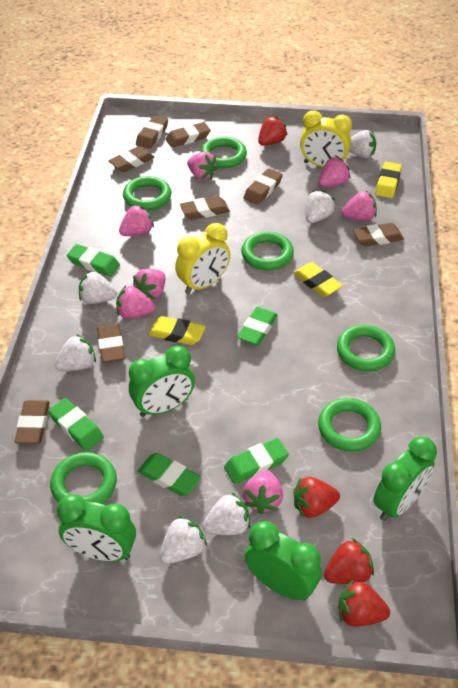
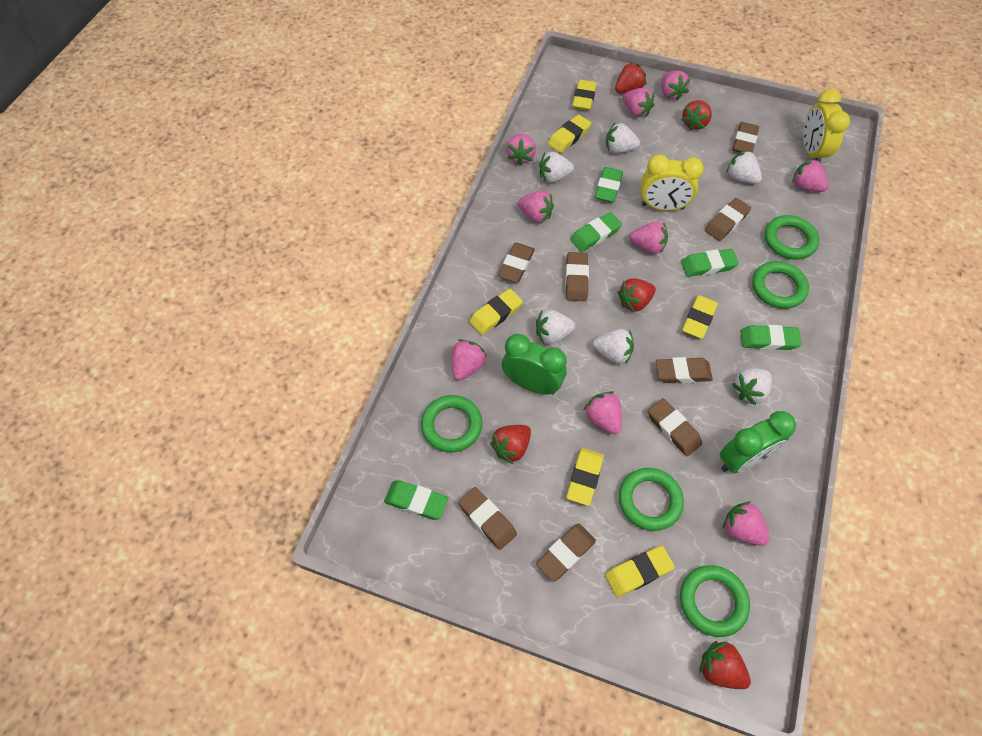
green clock: [57,494,136,562] [129,346,195,417] [245,521,322,601] [373,437,437,521] = 4 -> [502,334,567,394] [720,411,796,473] = 2
green ring: [50,452,117,504] [123,176,172,211] [201,136,247,168] [241,232,294,270] [318,398,381,452] [337,325,395,371] = 6 -> [421,395,482,452] [619,468,684,531] [680,565,750,637] [752,261,809,309] [765,215,819,260] = 5
pink strawberry: [116,285,155,319] [119,205,154,236] [133,269,165,300] [187,152,218,180] [243,470,283,514] [319,157,351,187] [342,191,377,221] = 7 -> [452,339,487,381] [506,134,536,166] [518,191,554,223] [584,391,622,434] [623,88,654,117] [630,221,668,254] [662,71,690,101] [723,501,769,546] [792,158,829,192] = 9
red strawberry: [258,117,288,146] [293,477,340,518] [324,538,374,584] [339,579,390,627] = 4 -> [490,425,531,464] [615,63,646,93] [618,278,656,313] [681,100,712,131] [699,641,751,689] = 5
yellow eraser: [148,316,205,345] [293,262,342,297] [375,162,402,198] = 3 -> [469,289,523,335] [548,114,591,153] [566,448,604,506] [572,80,597,110] [605,546,675,597] [682,295,718,339] = 6

